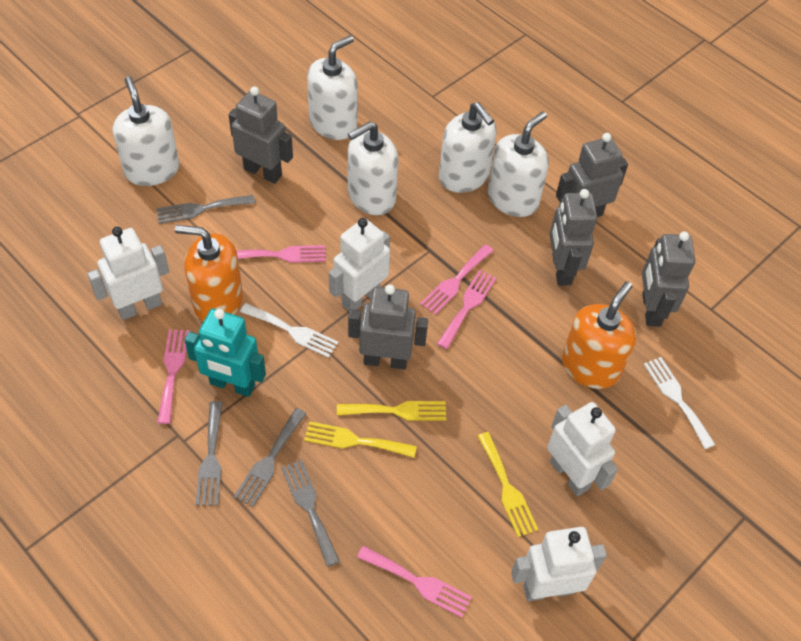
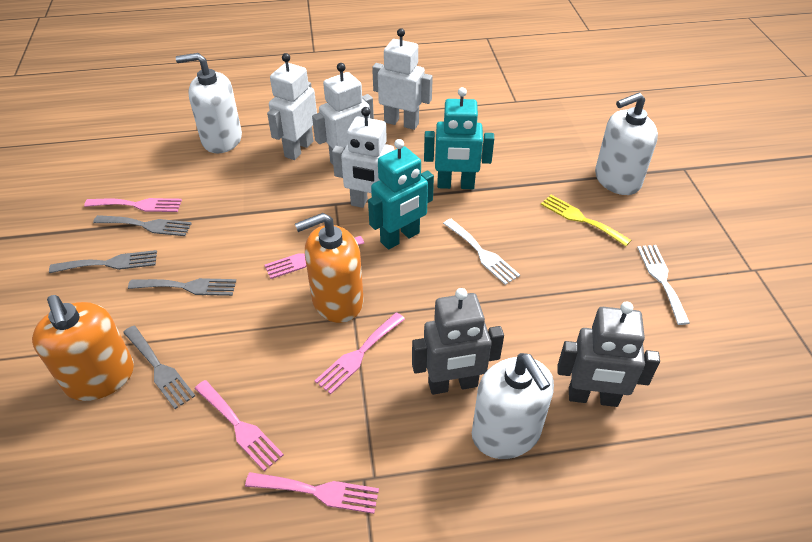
grey robot: [228,87,293,184] [348,284,428,370] [550,189,597,286] [556,133,628,217] [642,232,695,327] = 5 -> [412,288,504,395] [558,302,660,407] = 2
turquoise robot: [185,309,266,397] = 1 -> [368,139,434,249] [424,87,494,189] = 2
white soap dispenser: [113,76,180,186] [307,35,358,140] [348,121,399,215] [439,102,497,193] [488,111,549,217] = 5 -> [176,53,242,153] [472,353,554,459] [595,93,658,195] = 3
yellow fork: [304,421,417,458] [337,401,446,421] [477,432,538,537] = 3 -> [541,195,631,246] = 1

